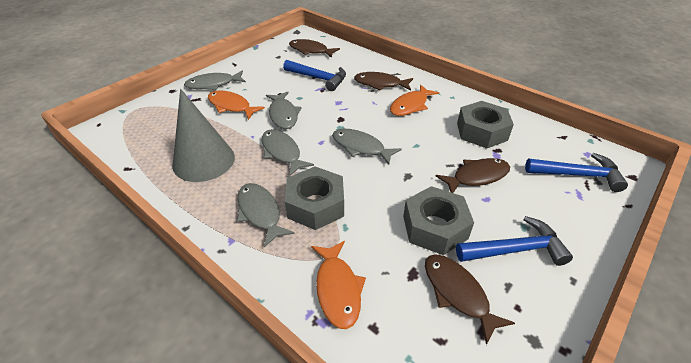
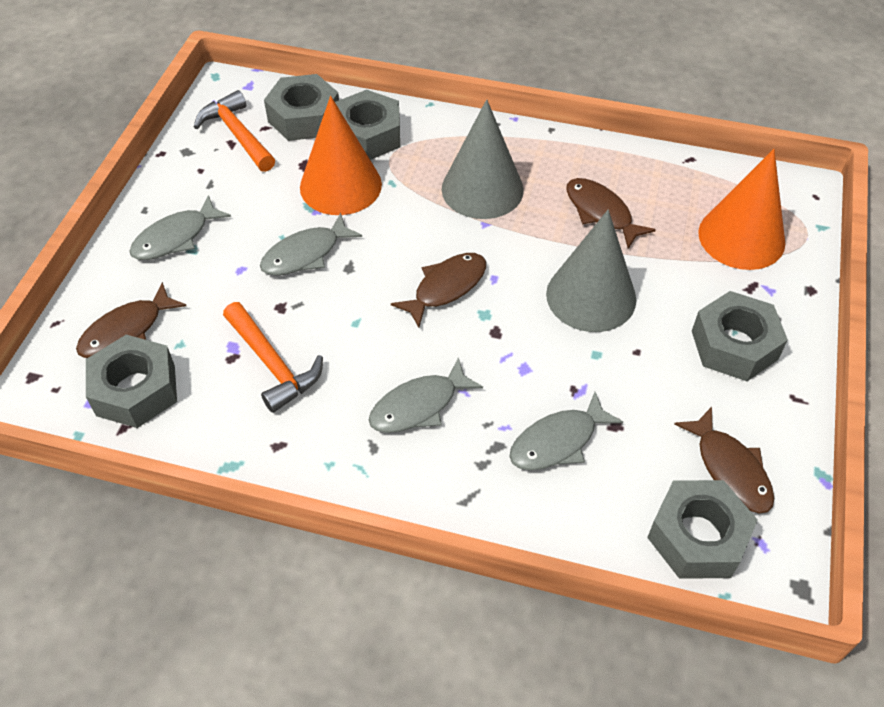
blue hammer: [283,60,346,91] [456,216,573,266] [525,153,628,192] = 3 -> none = 0
grey cone: [173,89,235,182] = 1 -> [442,99,524,219] [546,210,636,332] = 2
grey fish: [184,71,246,90] [237,183,295,247] [262,129,314,176] [266,91,302,129] [332,129,402,165] = 5 -> [129,195,231,260] [260,213,362,276] [369,357,483,433] [509,392,623,470] = 4
grey nut: [285,166,344,230] [403,186,474,255] [457,101,514,148] = 3 -> [86,335,177,428] [264,74,339,141] [335,90,400,160] [647,480,758,579] [692,291,788,381] = 5
orange cone: none = 0 -> [300,96,382,215] [698,149,785,270] = 2
orange fish: [208,90,265,120] [311,241,366,329] [390,85,439,116] = 3 -> none = 0
orange hammer: none = 0 -> [194,90,275,172] [223,302,323,413] = 2

